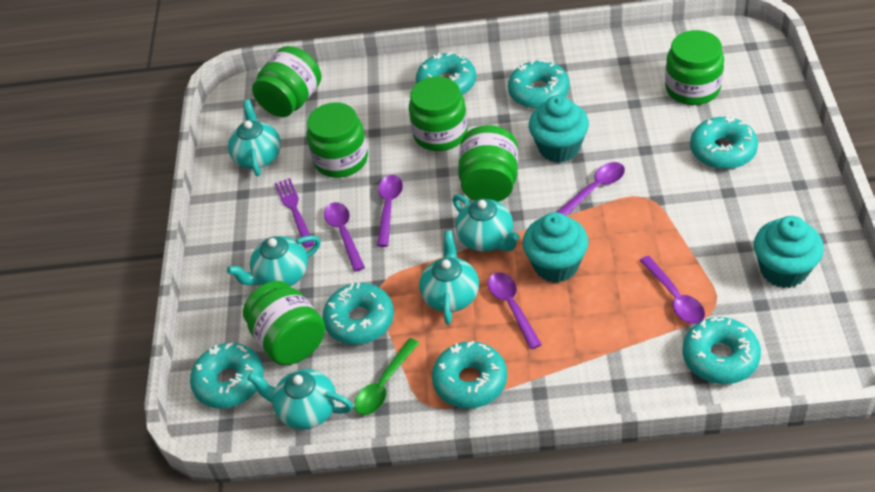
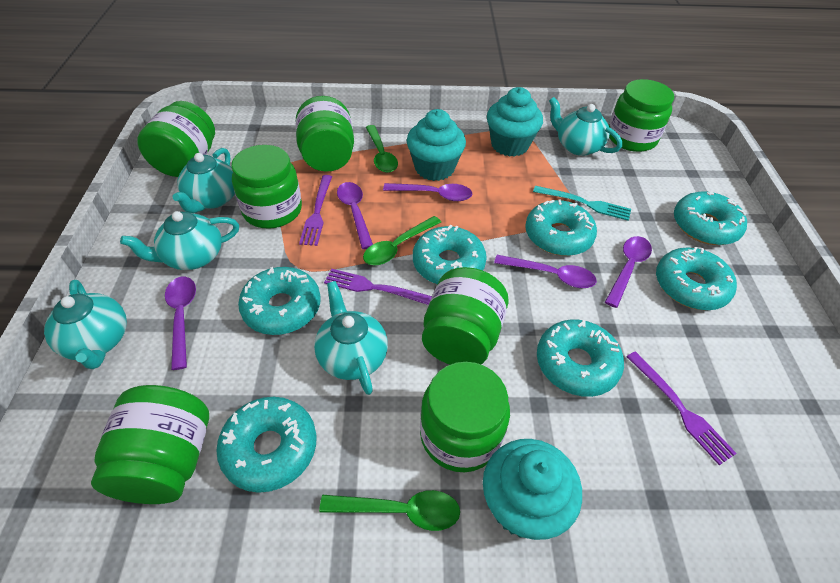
green jar: [243,281,325,365] [252,46,321,117] [307,102,368,178] [409,76,468,151] [458,125,518,202] [665,30,724,105] = 6 -> [91,385,209,504] [137,101,215,177] [231,145,302,229] [295,96,354,172] [420,362,510,472] [422,267,509,365] [609,79,674,152] = 7
green spoon: [354,338,419,415] = 1 -> [319,490,460,531] [363,216,441,265] [366,125,398,173] = 3
purple fork: [275,178,314,248] = 1 -> [299,175,332,246] [324,268,432,305] [627,351,737,465] = 3
turquoise fork: none = 0 -> [533,186,631,221] = 1

